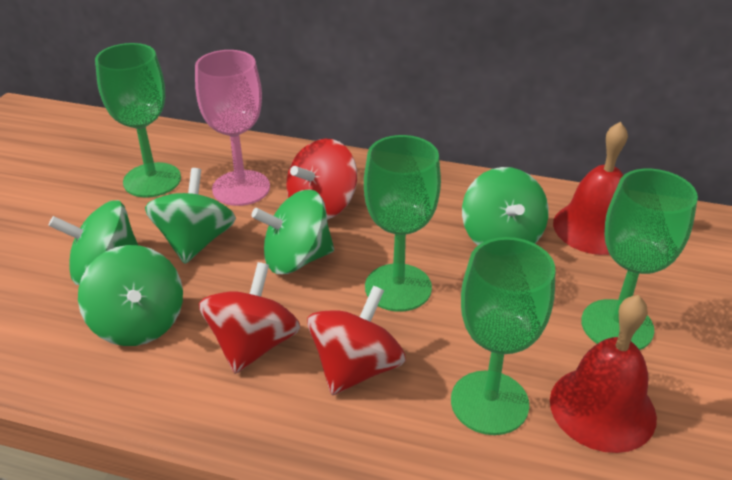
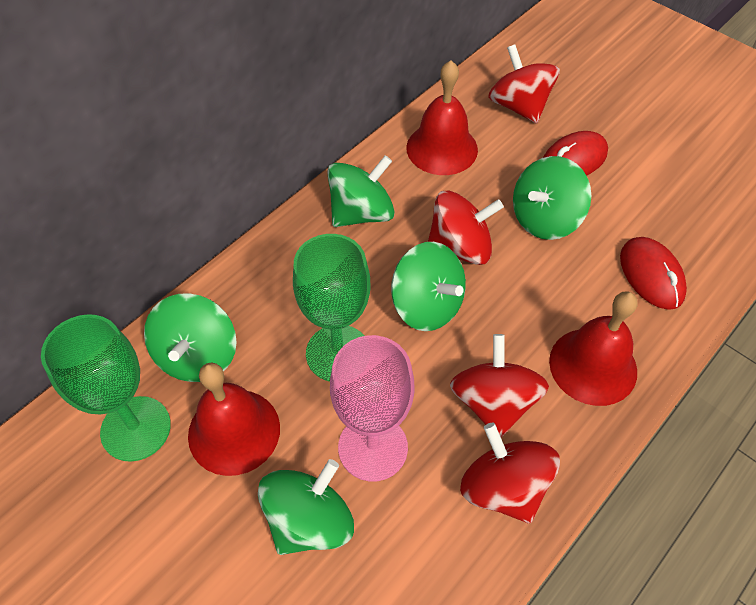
green goblet: [95,43,181,197] [364,135,441,312] [451,237,556,435] [581,169,698,350] = 4 -> [41,314,171,462] [293,234,370,381] = 2
red bell: [550,295,657,453] [553,122,628,255] = 2 -> [188,363,280,476] [406,60,478,175] [549,291,638,406] = 3
red mouse: none = 0 -> [543,131,608,176] [620,237,687,310] = 2
red spinning top: [199,262,301,374] [287,139,357,220] [307,286,406,395] = 3 -> [428,190,504,265] [450,334,549,437] [460,423,560,523] [488,44,560,124] = 4

